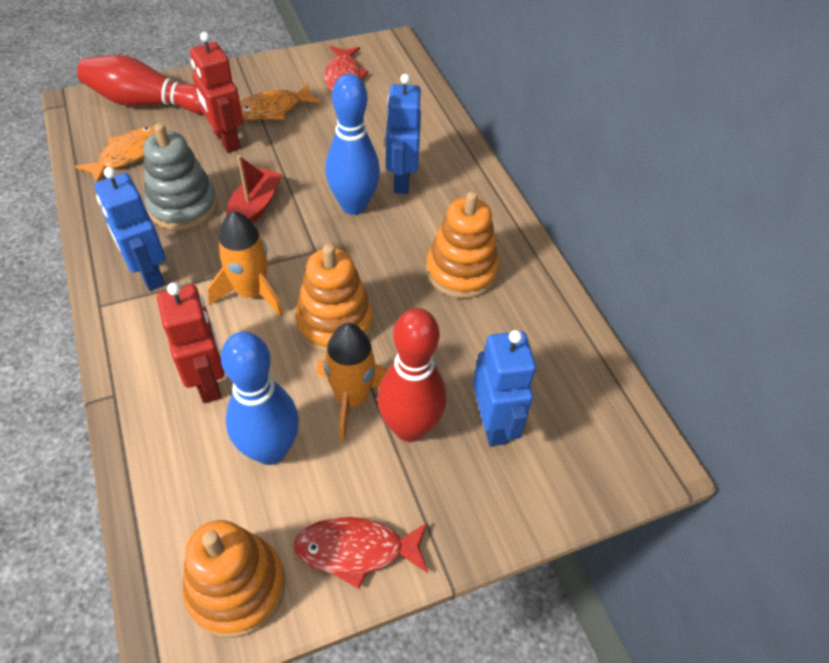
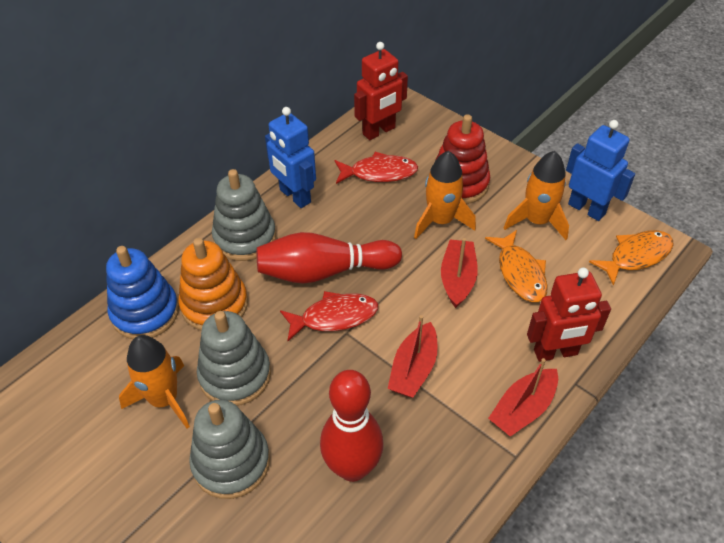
blue bowling pin: [221,332,299,465] [325,74,380,215] = 2 -> none = 0
blue robot: [94,167,165,291] [385,74,421,194] [473,330,536,446] = 3 -> [265,107,316,208] [566,120,635,221] = 2
blue stacking toy: none = 0 -> [106,246,179,339] = 1
grey stacking toy: [143,123,217,230] = 1 -> [189,400,270,499] [197,311,271,406] [212,169,276,261] = 3
orange rocket: [207,211,283,317] [317,323,388,441] = 2 -> [119,335,190,429] [414,151,476,239] [504,151,569,240] = 3
orange stacking toy: [183,520,285,638] [295,244,373,353] [426,191,499,298] = 3 -> [178,238,248,331] = 1
red boat: [226,155,282,223] = 1 -> [387,315,438,398] [441,238,478,308] [488,358,558,437] = 3
red stacking toy: none = 0 -> [435,114,490,204] = 1

